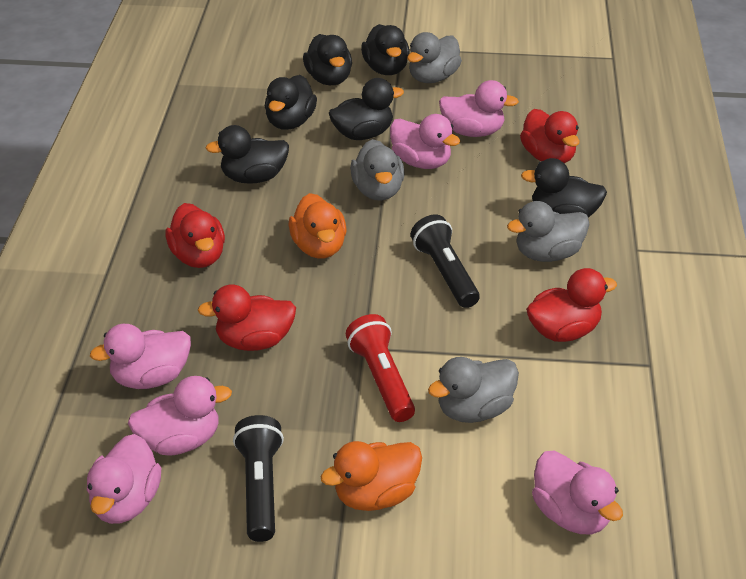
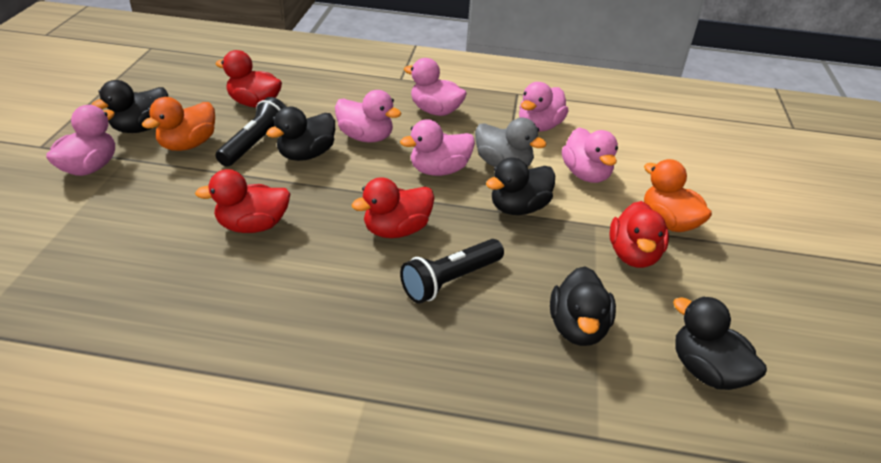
black duck: [205,125,289,184] [265,75,317,130] [303,34,352,85] [329,78,404,140] [361,24,410,75] [521,158,607,218] = 6 -> [91,80,168,133] [266,107,335,161] [486,157,555,215] [550,266,616,346] [673,297,767,390] = 5
grey duck: [350,139,405,200] [407,32,462,83] [428,357,519,423] [507,201,589,262] = 4 -> [475,118,546,167] = 1
red flashlight: [346,314,415,422] = 1 -> none = 0

